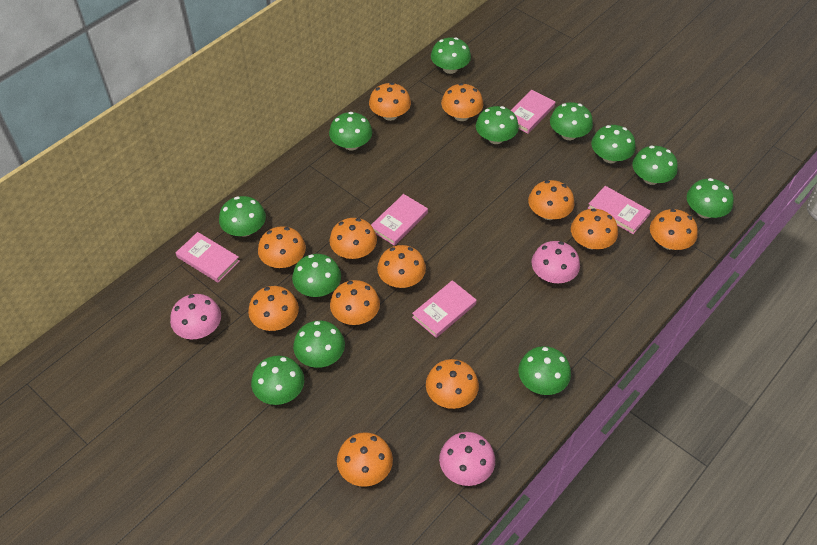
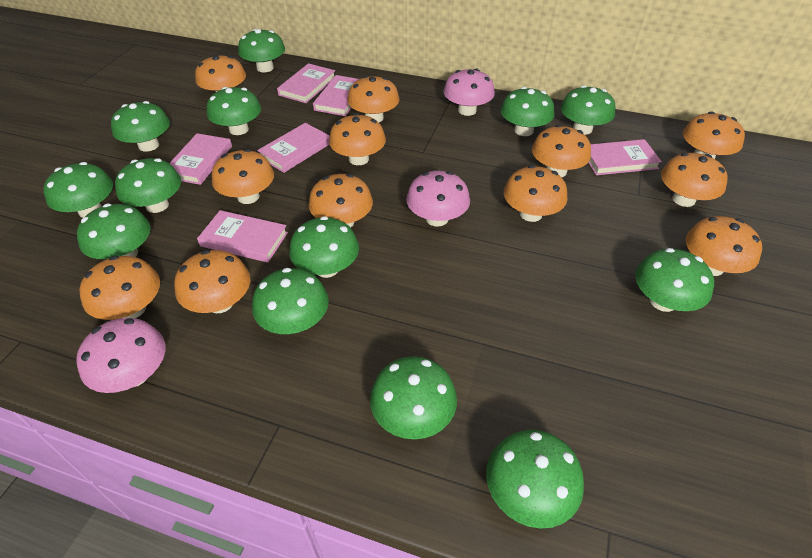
green mushroom: [219,196,266,237] [251,356,304,405] [292,254,341,297] [293,321,345,368] [329,112,372,151] [431,37,471,74] [476,106,519,144] [518,346,571,395] [550,102,593,140] [591,125,636,163] [632,146,678,185] [687,178,734,219] = 12 -> [43,162,113,218] [77,204,151,259] [111,101,170,152] [115,158,181,213] [207,87,261,135] [238,29,285,72] [252,268,329,334] [289,216,359,278] [370,356,457,439] [486,430,584,529] [500,87,555,136] [561,85,615,135] [635,248,714,312] = 13
pink book: [176,232,240,282] [371,194,428,246] [412,280,477,338] [511,90,555,134] [588,186,651,234] = 5 -> [169,133,232,185] [197,210,288,262] [257,123,330,173] [277,63,335,103] [313,75,359,116] [588,139,662,175] = 6

